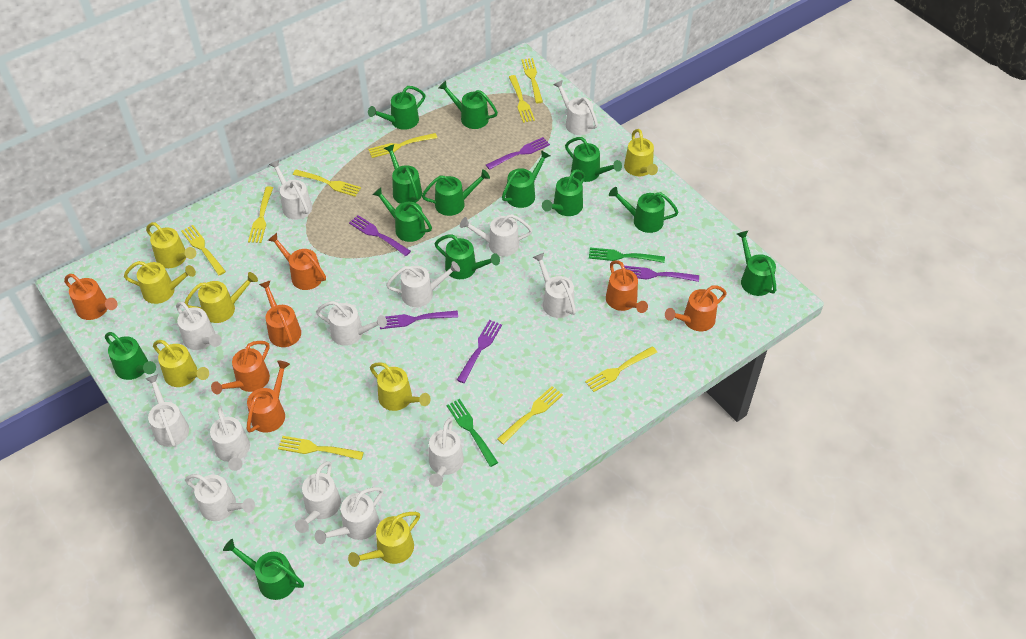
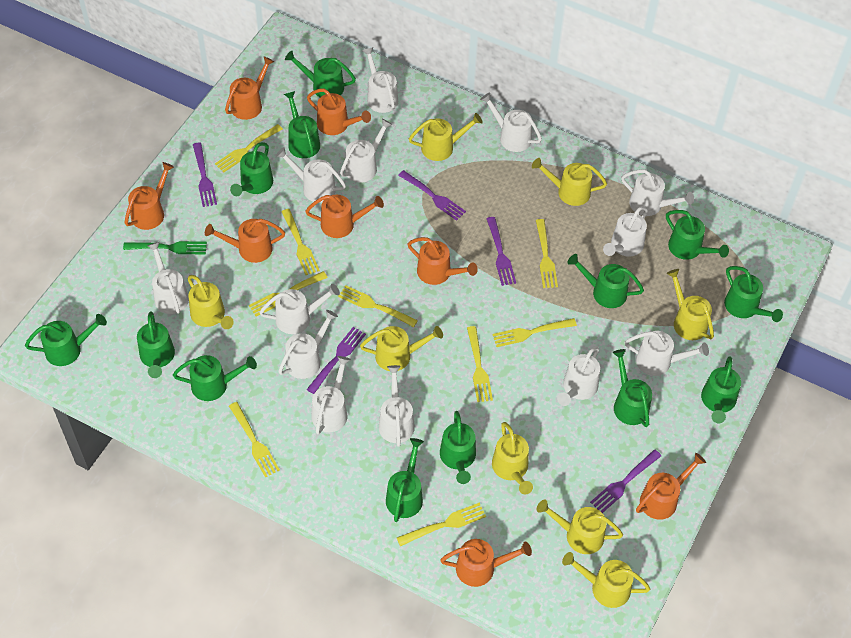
green fork: [447,399,498,467] [589,247,665,263] = 2 -> [123,241,207,255] = 1
orange watering can: [64,274,117,320] [211,341,270,395] [247,360,290,433] [259,280,301,347] [268,233,326,290] [606,260,648,313] [665,285,727,331] = 7 -> [124,162,174,230] [205,219,285,263] [225,56,274,120] [305,195,384,238] [307,89,371,135] [408,237,478,285] [440,539,532,587] [636,453,706,520] = 8
yellow watering can: [124,261,196,304] [146,222,196,268] [153,340,209,387] [185,272,258,323] [348,512,420,567] [370,362,431,411] [624,129,658,176] = 7 -> [187,275,234,329] [360,326,443,371] [409,113,483,161] [492,422,533,494] [532,158,607,206] [537,500,623,554] [562,552,650,608] [667,269,714,340] = 8

